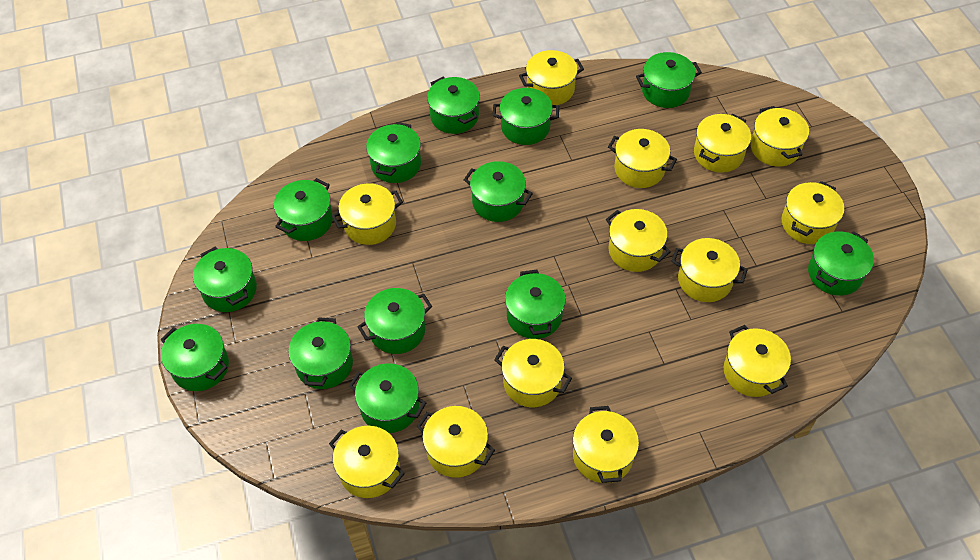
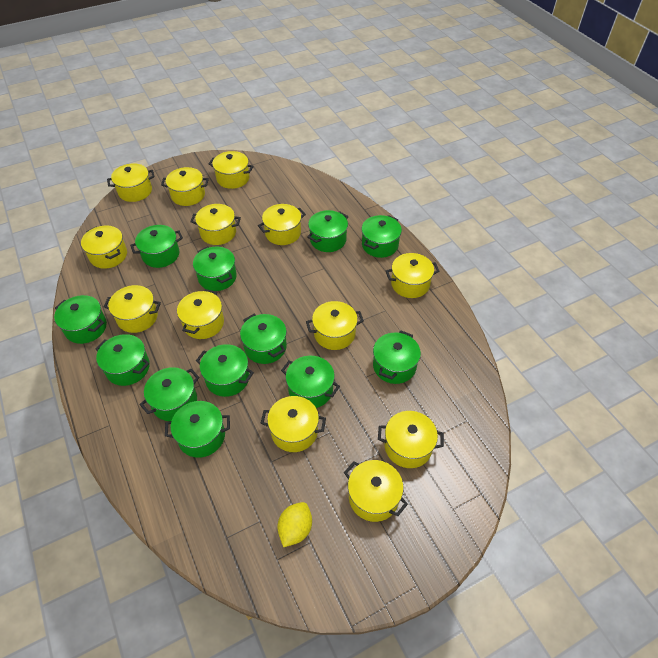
green pot: [161,324,229,391] [193,247,257,312] [274,178,333,241] [288,317,353,389] [349,363,426,433] [357,288,432,354] [366,122,421,183] [427,77,480,134] [464,161,533,222] [493,88,559,145] [505,270,566,339] [636,52,702,108] [808,231,874,296] = 13 -> [54,295,107,344] [95,334,150,386] [130,225,183,268] [140,367,199,421] [165,401,230,458] [193,247,237,291] [196,344,254,397] [240,314,287,364] [281,356,340,408] [307,210,348,252] [361,215,402,258] [373,331,421,384] = 12
yellow lemon: none = 0 -> [277,502,312,547] = 1

